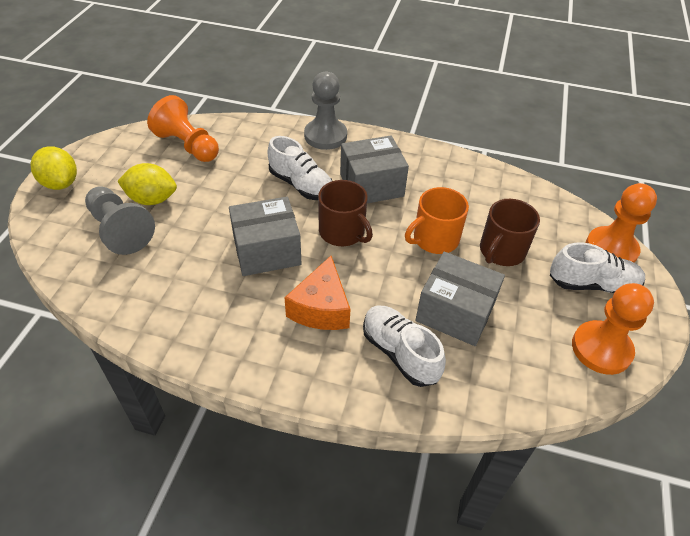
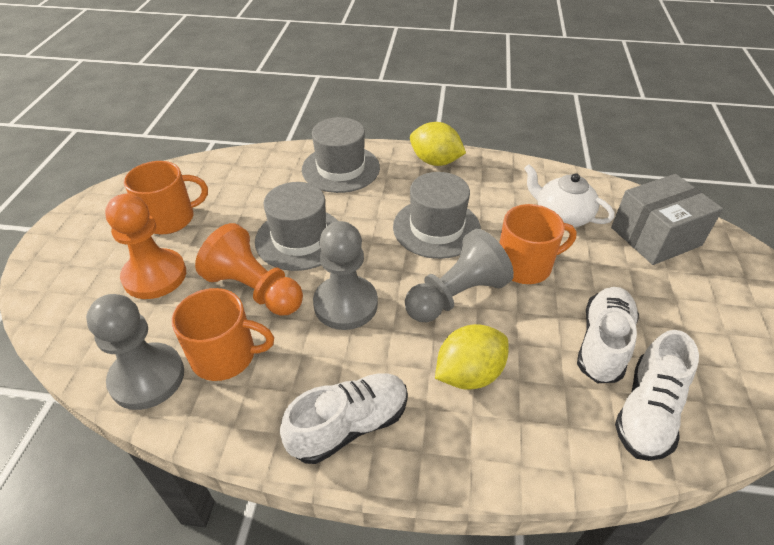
brown mug: [318,180,373,246] [480,199,540,266] = 2 -> none = 0
grey box: [229,197,301,276] [340,136,409,203] [415,252,505,346] = 3 -> [611,174,723,265] = 1
grey hat: none = 0 -> [255,182,338,271] [302,117,380,193] [393,172,481,259] = 3
grey pawn: [85,186,155,255] [304,72,347,150] = 2 -> [86,294,184,410] [313,221,378,330] [405,229,514,322] = 3
orange cheese: [284,256,351,330] = 1 -> none = 0
orange mug: [405,187,469,254] = 1 -> [124,161,208,234] [172,288,274,381] [499,204,577,284] = 3
orange pawn: [147,95,219,162] [572,283,654,375] [585,183,657,263] = 3 -> [105,194,186,299] [195,223,303,316] = 2
white teapot: none = 0 -> [524,164,614,227] = 1

